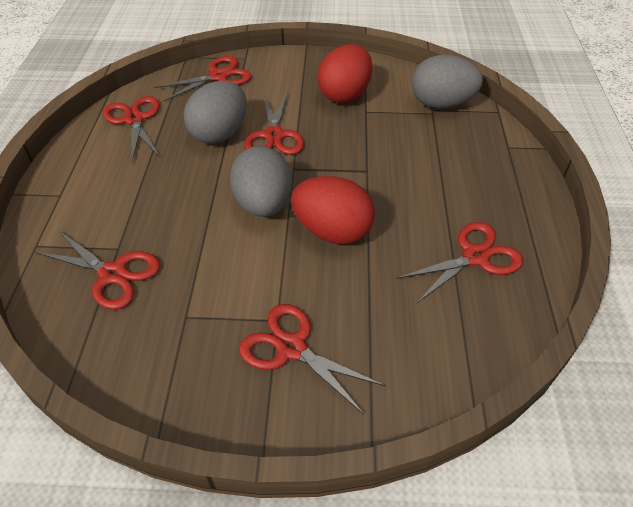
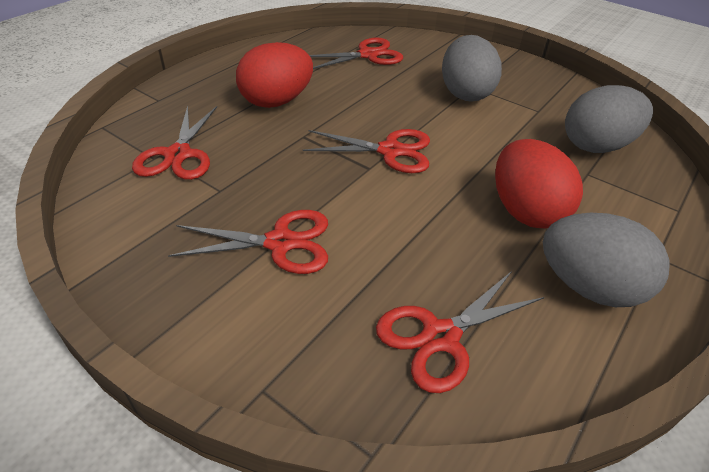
red scissors: [35,230,160,310] [103,96,160,161] [154,56,252,102] [239,304,385,415] [244,93,304,155] [396,222,524,304] = 6 -> [132,105,217,180] [168,210,328,274] [303,129,430,173] [309,38,403,69] [376,271,545,393] = 5

